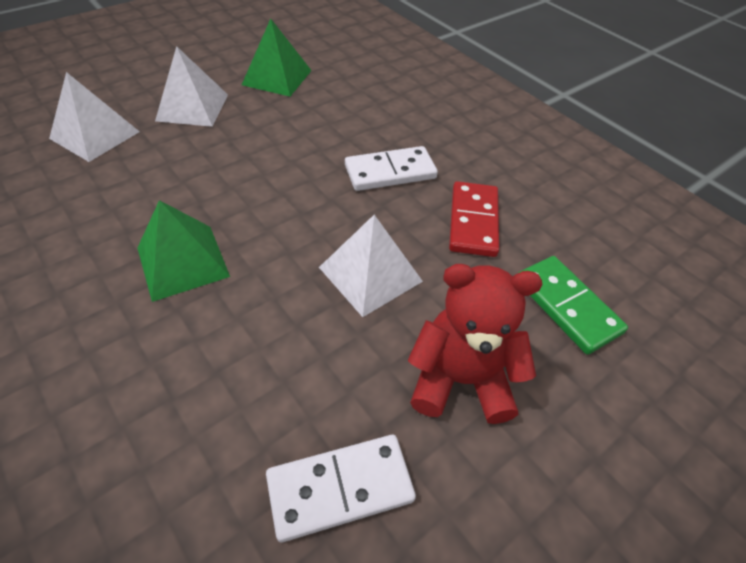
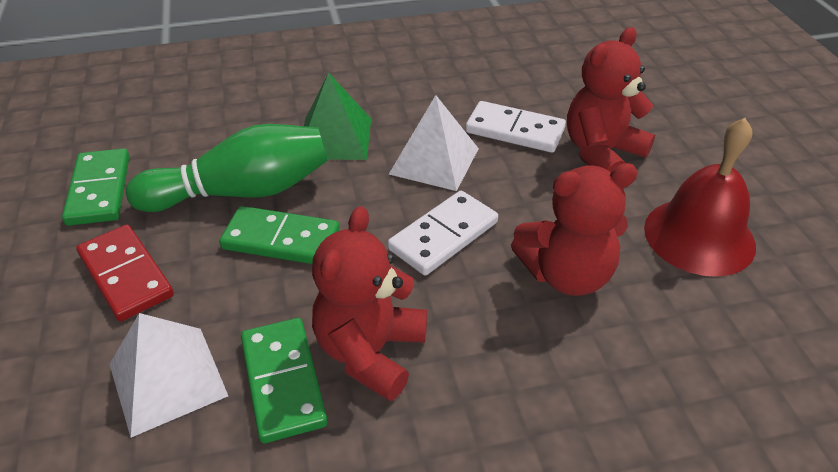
green bowling pin: none = 0 -> [126,124,328,212] = 1
green domino: [519,256,628,355] = 1 -> [62,148,129,226] [219,206,340,264] [241,318,328,443] = 3
green pyramid: [138,200,230,302] [242,19,312,97] = 2 -> [304,72,371,160] = 1
red bell: none = 0 -> [644,118,756,277] = 1
red teddy bear: [408,264,542,424] = 1 -> [312,206,427,401] [511,163,638,296] [567,27,655,172] = 3
white pyramid: [49,72,140,162] [155,46,228,127] [319,215,423,317] = 3 -> [110,313,228,437] [389,95,479,191] = 2

